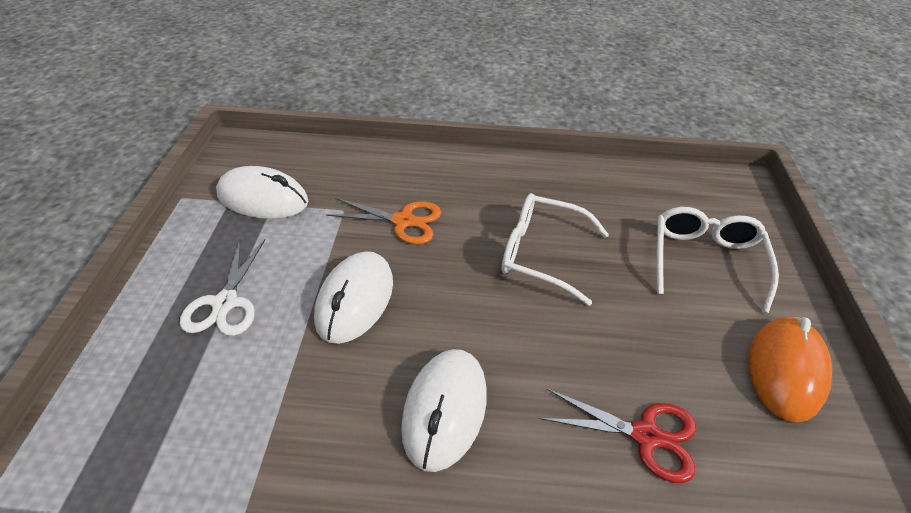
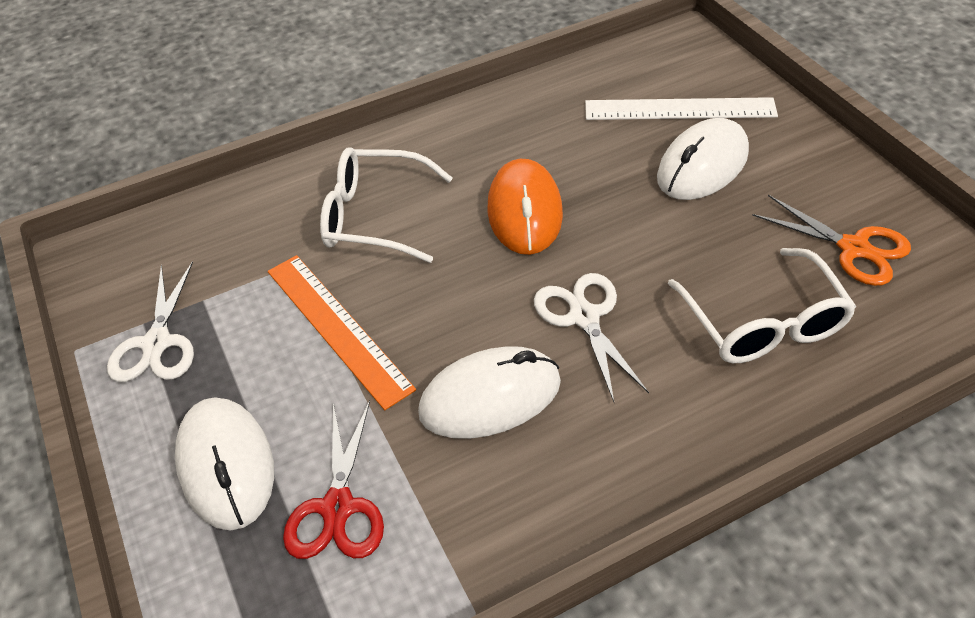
orange ruler: none = 0 -> [268,255,416,410] = 1
white ruler: none = 0 -> [585,97,778,120] = 1
white scissors: [180,239,266,336] = 1 -> [107,261,194,382] [534,273,649,402] = 2

